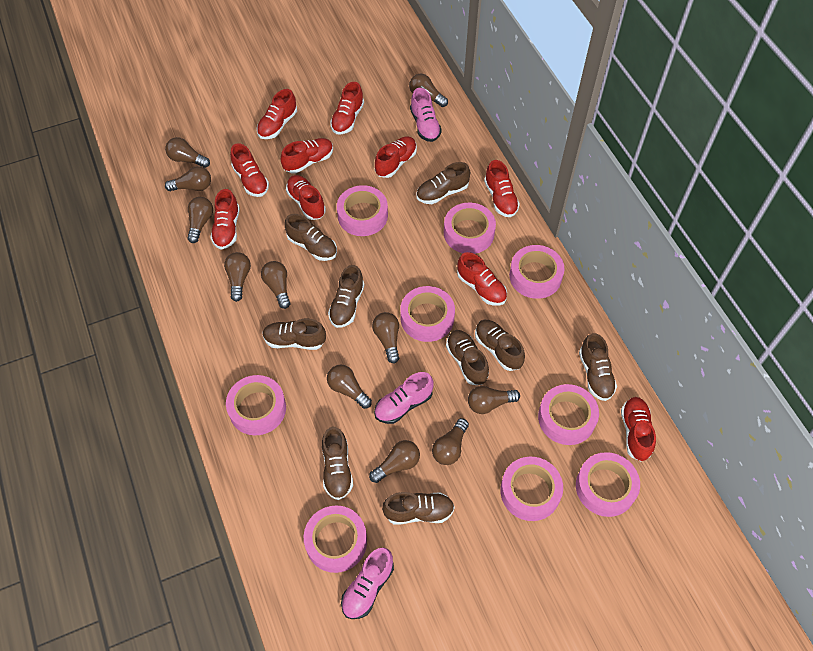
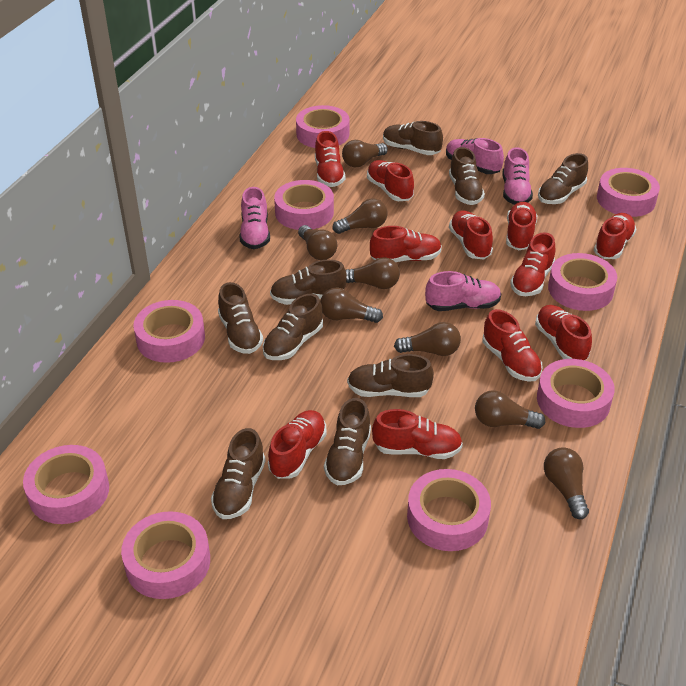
brown light bulb: [165,137,210,168] [165,166,211,191] [187,197,213,243] [224,252,251,302] [261,261,290,309] [327,365,372,409] [369,440,420,483] [372,312,399,364] [409,74,448,107] [432,418,469,465] [468,386,520,414] = 11 -> [298,225,337,260] [320,288,383,323] [333,198,387,234] [342,140,388,167] [346,257,400,289] [394,322,461,356] [475,390,545,429] [544,447,589,519] = 8
pink shoe: [341,548,394,619] [374,372,434,424] [410,88,442,142] = 3 -> [240,187,270,249] [425,271,501,311] [446,138,504,174] [502,147,533,205] = 4
red shoe: [210,189,240,249] [230,143,269,197] [257,89,297,139] [281,138,333,174] [286,175,326,220] [330,82,364,134] [375,136,417,178] [457,252,507,306] [484,160,520,217] [621,397,656,461] = 10 -> [268,410,327,479] [315,131,346,187] [367,160,414,201] [370,226,442,262] [372,409,463,459] [449,210,493,259] [482,309,543,382] [506,202,537,250] [510,232,555,296] [535,305,592,360] [594,213,636,259] = 11

